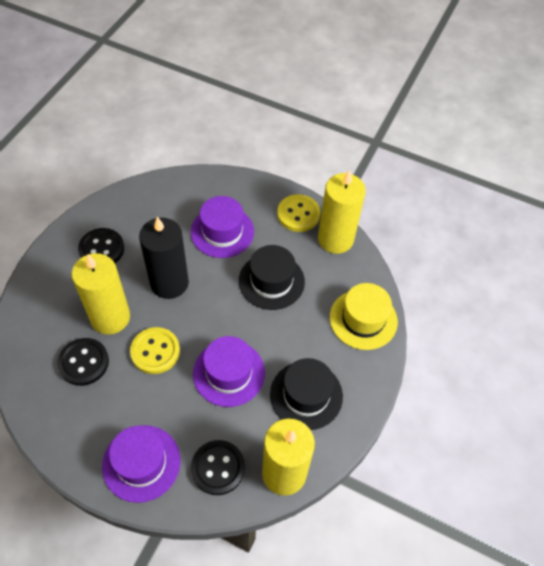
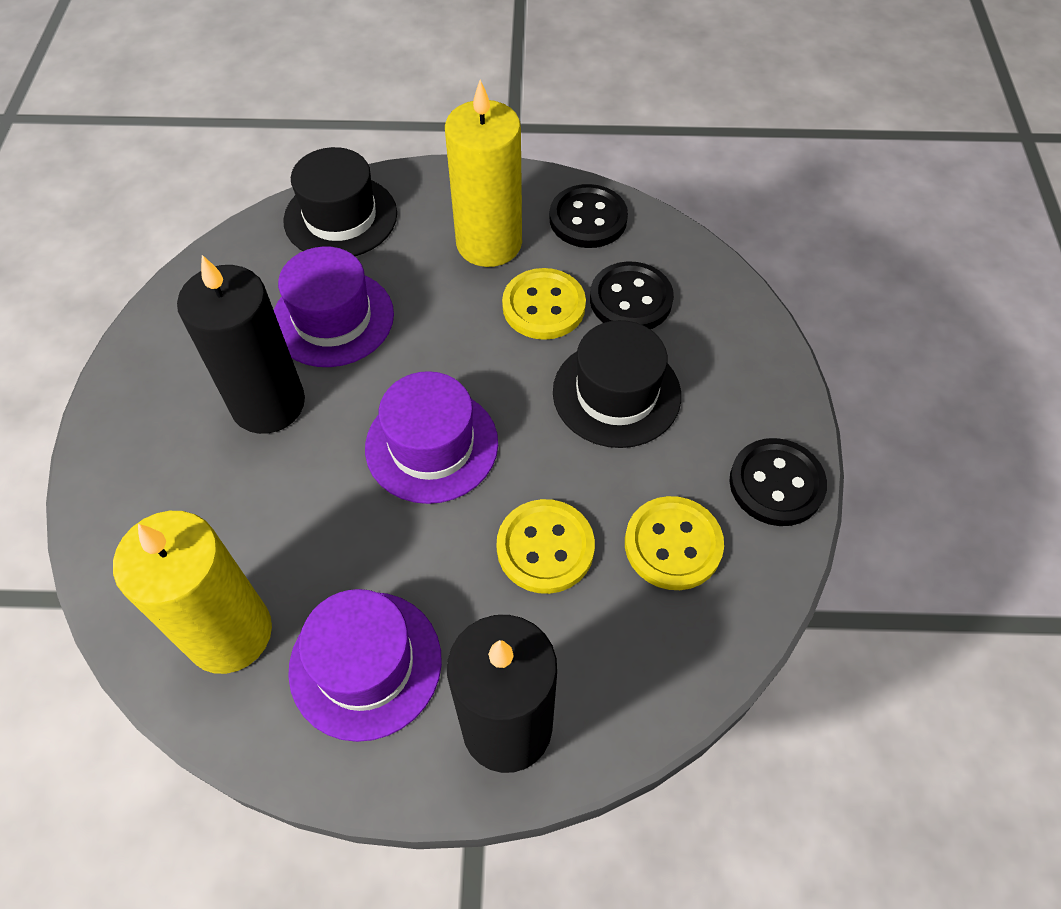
black candle: [139,217,189,299] = 1 -> [177,255,305,434] [447,615,557,773] = 2
yellow button: [130,327,180,374] [277,194,320,232] = 2 -> [496,499,595,594] [502,268,586,340] [625,496,724,590] = 3
yellow candle: [71,253,130,335] [262,418,315,496] [318,170,366,254] = 3 -> [113,511,272,674] [445,80,522,267] = 2
yellow hat: [330,283,398,350] = 1 -> none = 0

